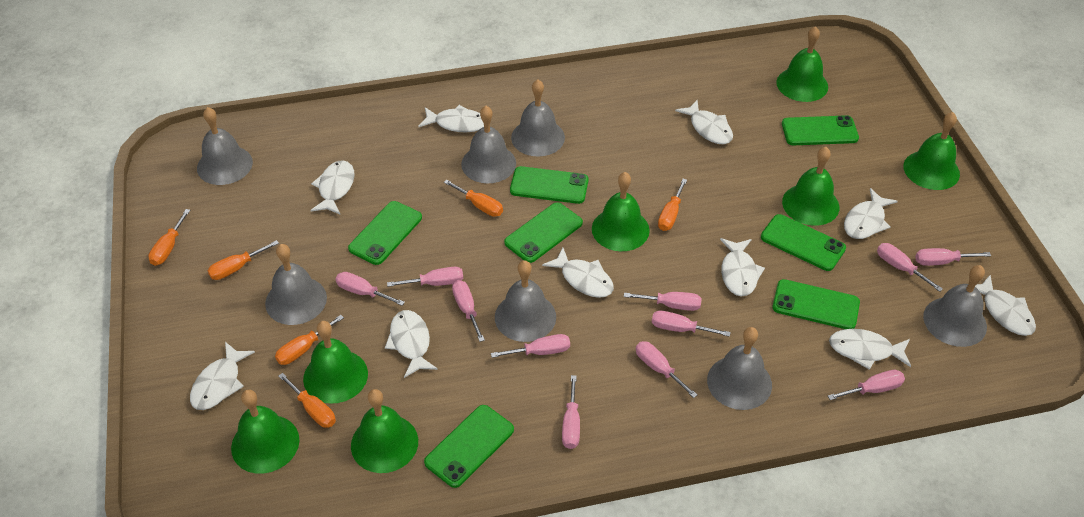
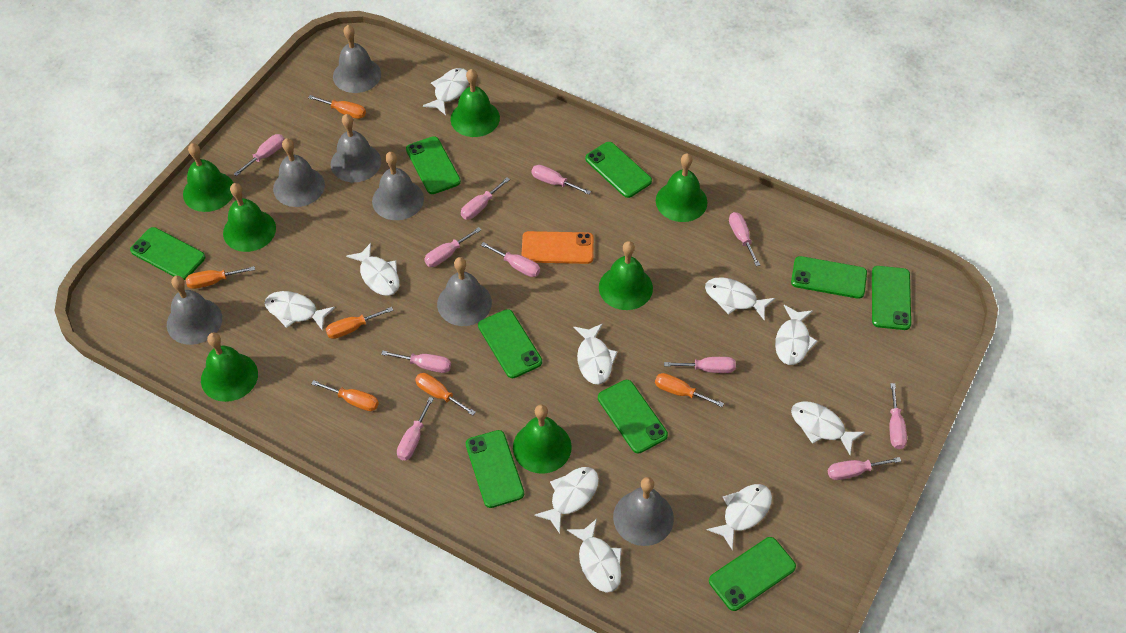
green phone: [348,201,422,265] [424,405,514,488] [504,202,583,263] [510,166,589,204] [761,214,846,271] [772,279,860,329] [782,115,859,145] = 7 -> [130,227,205,280] [406,136,461,194] [466,430,524,508] [478,309,542,378] [585,142,652,198] [598,380,668,453] [709,537,796,611] [791,256,867,299] [872,266,911,330] = 9
orange phone: none = 0 -> [521,231,594,264] = 1

